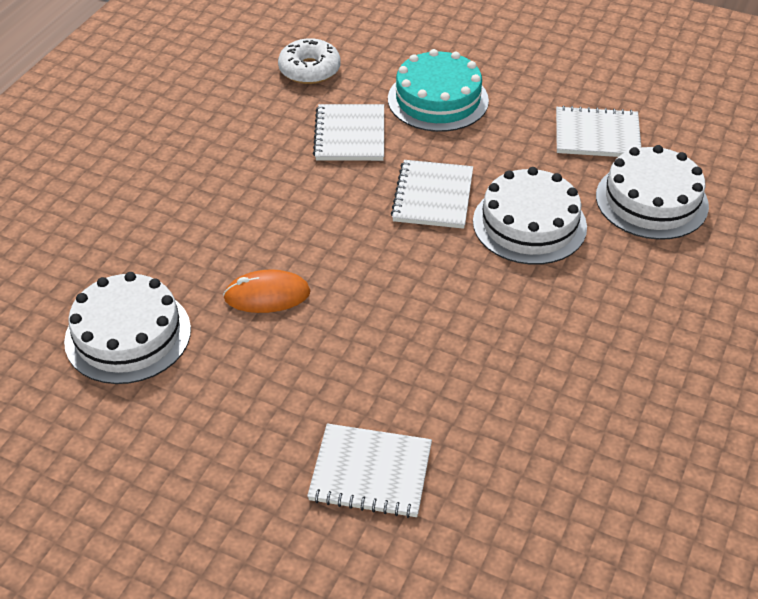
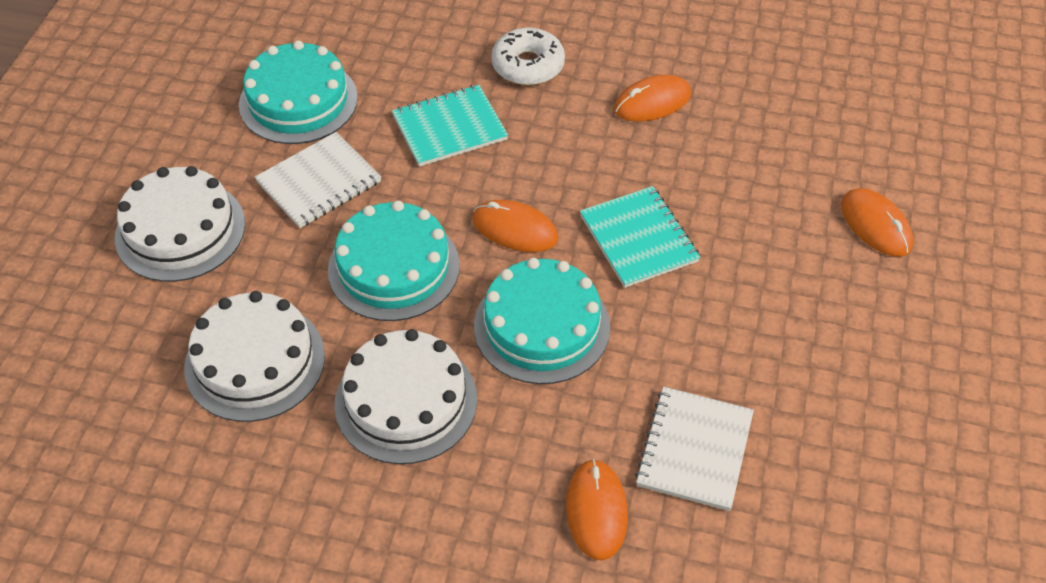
orange mouse: [223,269,311,313] = 1 -> [472,200,559,252] [566,459,628,561] [614,75,691,122] [841,188,913,257] = 4
turquoise cake: [388,49,489,132] = 1 -> [239,40,358,144] [328,201,460,321] [474,258,610,384] = 3
turquoise notebook: none = 0 -> [392,85,508,167] [580,186,700,288] = 2
white notebook: [307,423,432,518] [313,104,384,161] [391,160,473,229] [556,106,641,157] = 4 -> [255,132,381,228] [635,387,754,511] = 2

